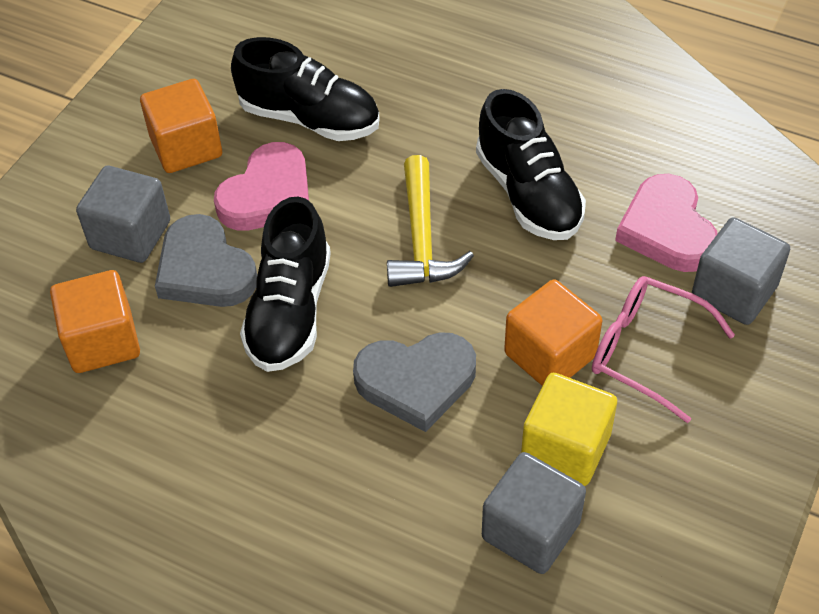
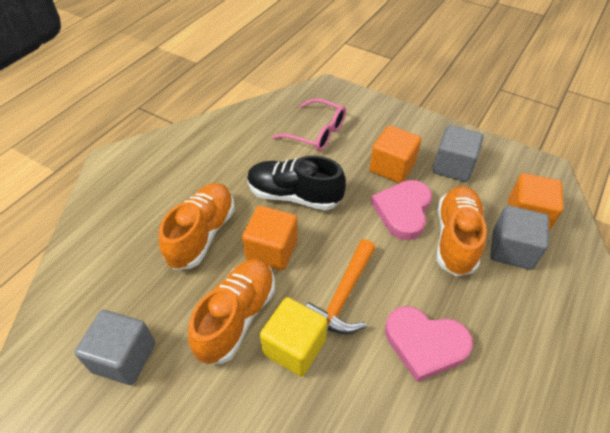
black shoe: [231,37,380,141] [240,197,331,372] [476,89,586,240] = 3 -> [247,156,346,210] = 1
grey heart: [155,214,257,307] [353,332,476,432] = 2 -> none = 0
orange hammer: none = 0 -> [305,239,376,334] = 1
orange shoe: none = 0 -> [159,183,235,270] [188,259,275,364] [437,186,487,276] = 3
yellow hammer: [387,155,474,287] = 1 -> none = 0

